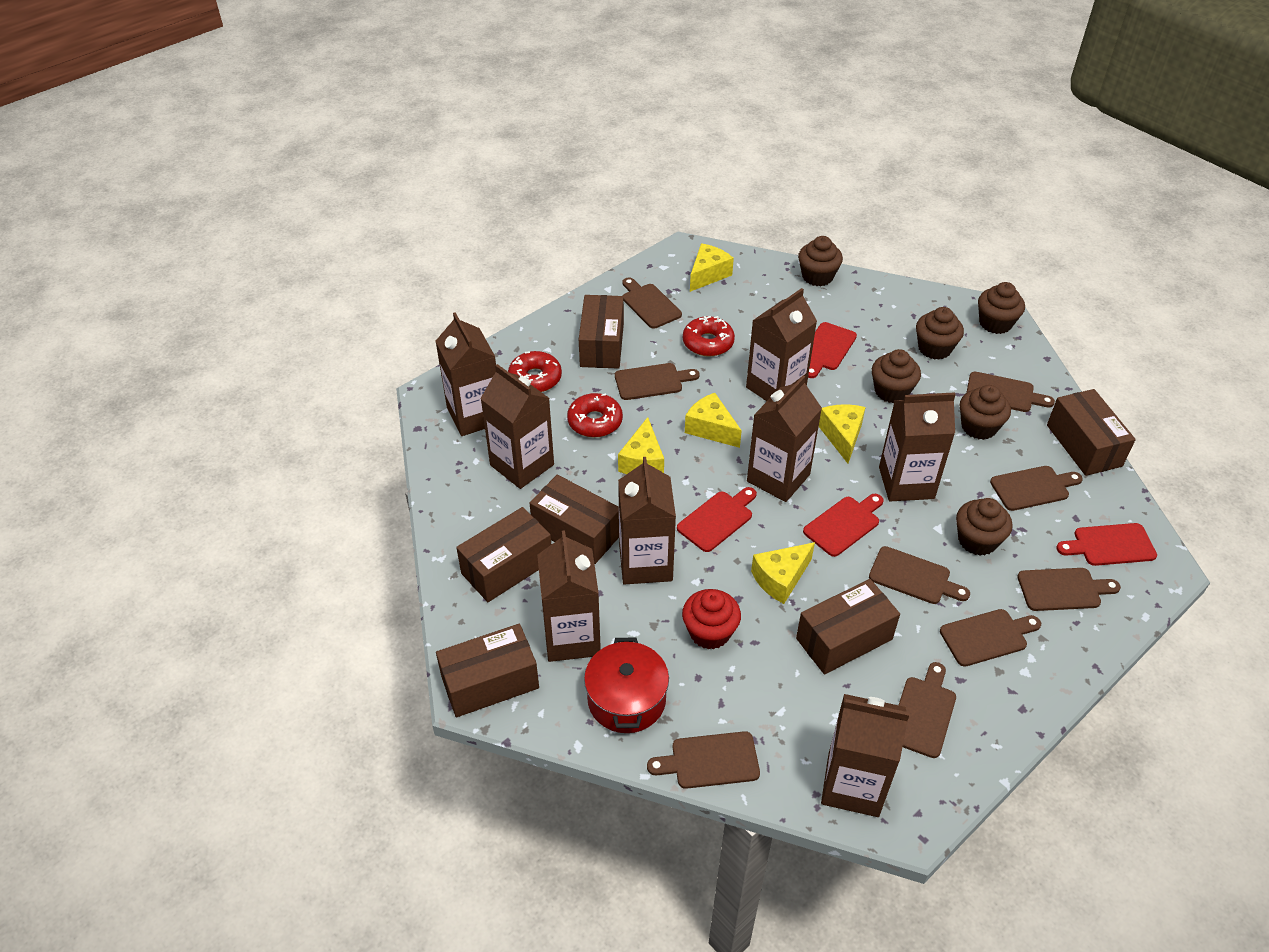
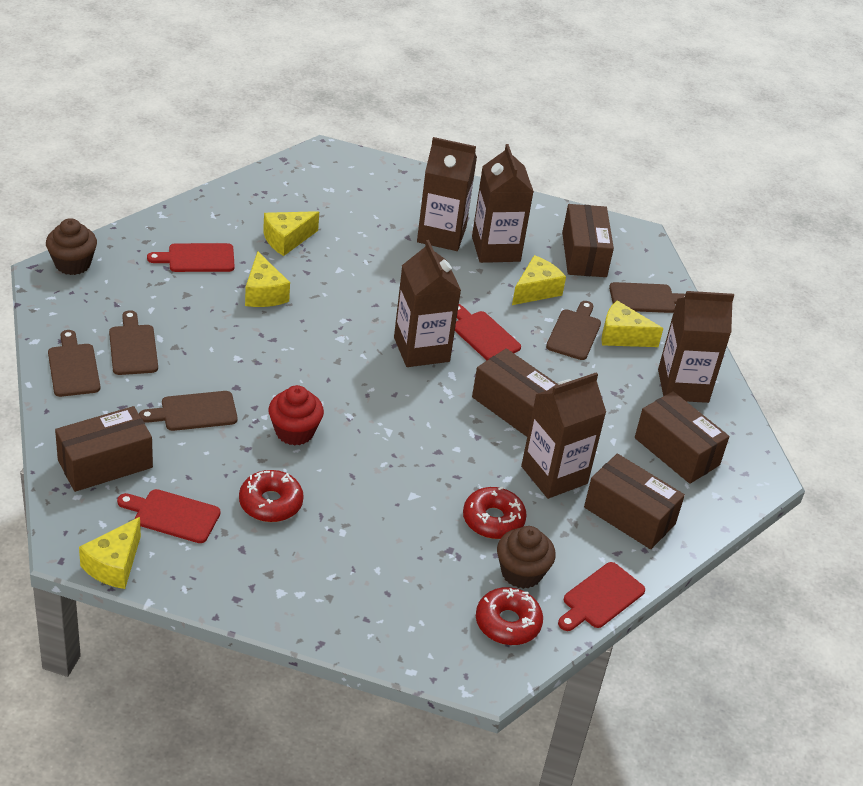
brown box: [436,624,539,717] [456,507,551,602] [530,475,619,564] [579,295,624,369] [796,579,900,674] [1047,389,1136,476] = 6 -> [55,406,153,492] [472,348,558,437] [562,204,614,277] [584,454,685,549] [635,391,729,484] = 5
brown carton: [436,312,496,436] [480,364,554,489] [537,530,601,662] [618,457,676,585] [746,288,817,401] [747,376,822,502] [821,694,910,817] [879,392,956,501] = 8 -> [394,240,461,367] [417,137,477,251] [472,144,534,263] [521,372,606,499] [658,291,734,403] = 5
brown cupcake: [798,236,843,286] [872,349,921,403] [916,307,964,360] [956,498,1012,556] [960,385,1011,440] [978,282,1025,334] = 6 -> [46,218,97,275] [497,526,556,589] = 2
brown cutting board: [615,363,700,400] [622,277,682,329] [647,731,760,789] [869,546,970,604] [899,662,956,758] [940,609,1041,667] [967,372,1055,412] [990,466,1083,511] [1017,568,1121,611] = 9 -> [48,330,100,397] [109,310,158,375] [139,391,238,431] [546,301,601,360] [609,282,685,313] = 5
red pot: [584,637,669,733] = 1 -> none = 0

